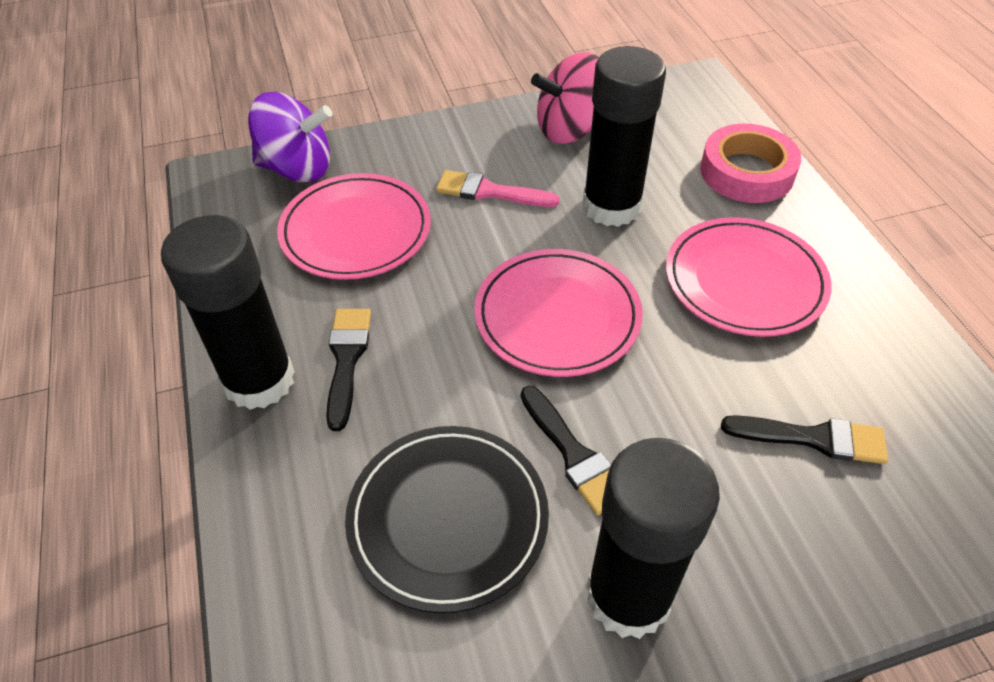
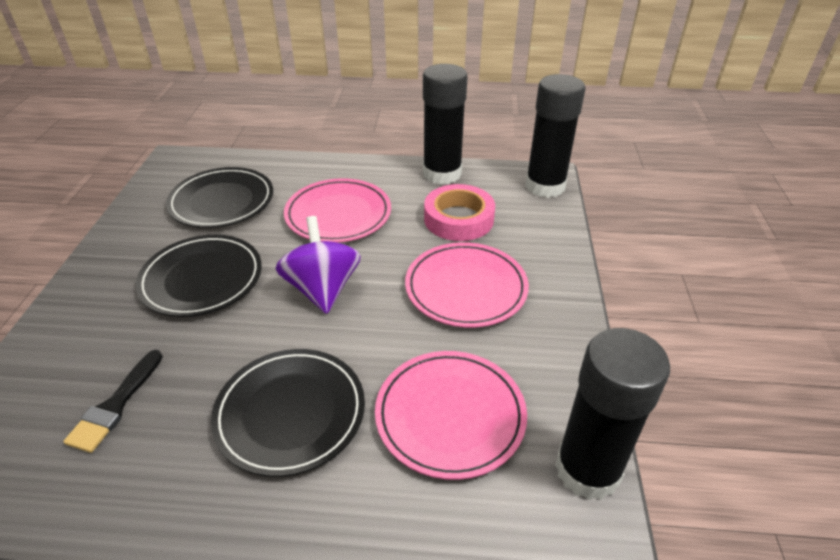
black brush: [326,309,371,431] [521,386,611,515] [721,415,888,464] = 3 -> [63,350,163,453] = 1
black plate: [345,426,549,613] = 1 -> [136,235,262,317] [166,167,273,228] [211,349,365,477] = 3
pink brush: [436,170,560,207] = 1 -> none = 0
pink spinning top: [531,52,599,144] = 1 -> none = 0

